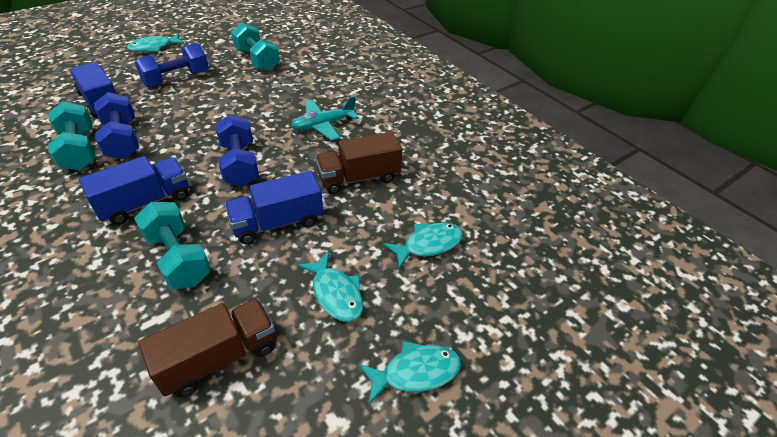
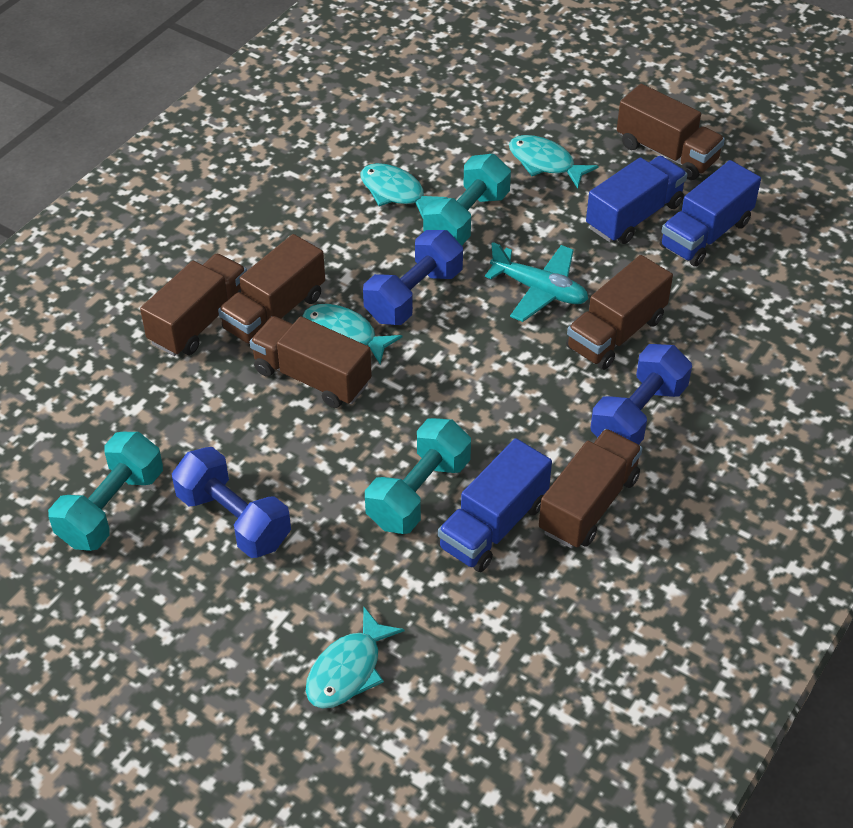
brown truck: [138,298,275,397] [315,132,402,194] = 2 -> [140,254,247,356] [218,234,325,344] [250,316,372,408] [539,429,643,549] [566,255,673,370] [617,84,725,180] = 6

